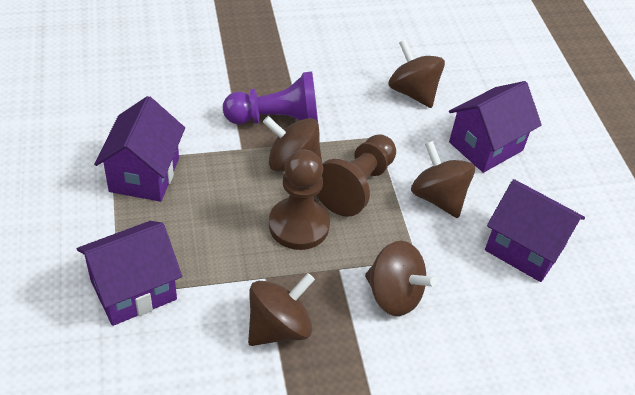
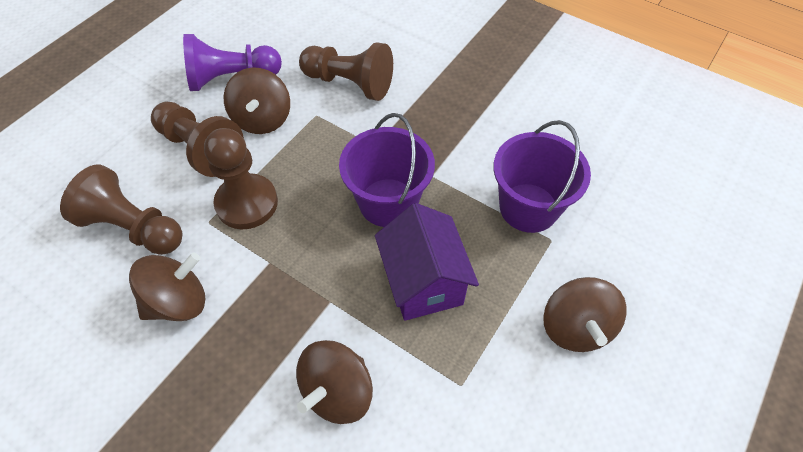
brown pawn: [269,150,330,250] [317,134,396,217] = 2 -> [60,165,183,255] [151,102,244,177] [204,128,278,229] [299,42,393,101] = 4
brown spinning top: [248,273,315,346] [263,116,322,172] [365,241,437,316] [389,40,445,108] [411,141,475,218] = 5 -> [129,253,206,321] [224,67,290,134] [296,340,373,424] [543,277,627,352] = 4
purple bucket: none = 0 -> [339,113,435,227] [493,120,591,233] = 2
purple house: [77,221,182,326] [94,96,185,202] [449,81,542,173] [485,179,585,282] = 4 -> [375,203,479,321] = 1

